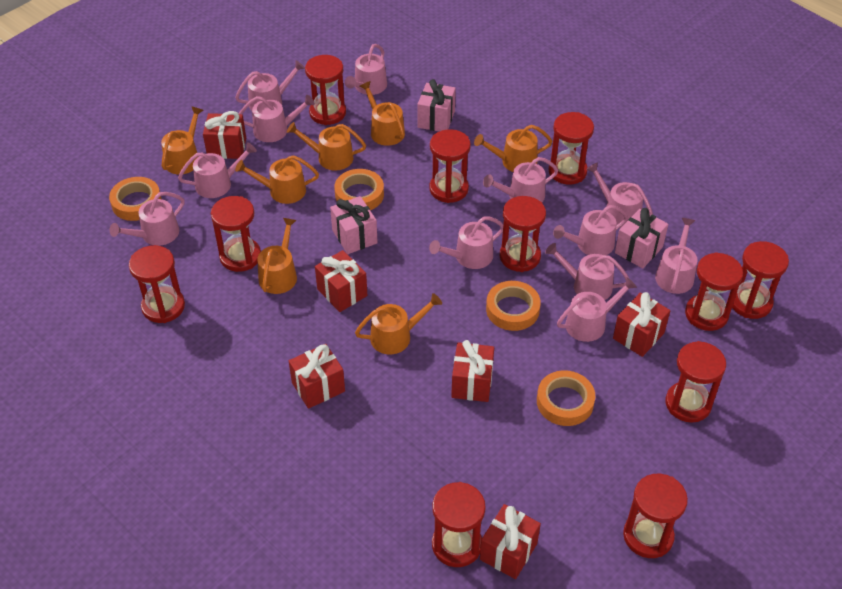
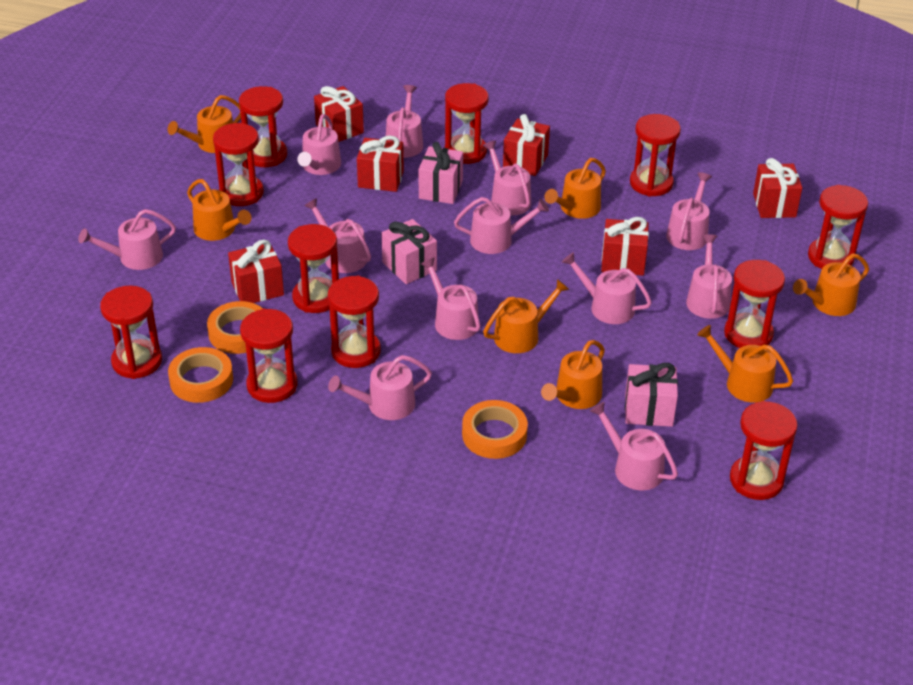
orange tape: [109,177,161,221] [334,169,384,210] [486,281,541,331] [537,370,595,426] = 4 -> [168,347,233,403] [207,301,263,354] [462,400,528,459] = 3

